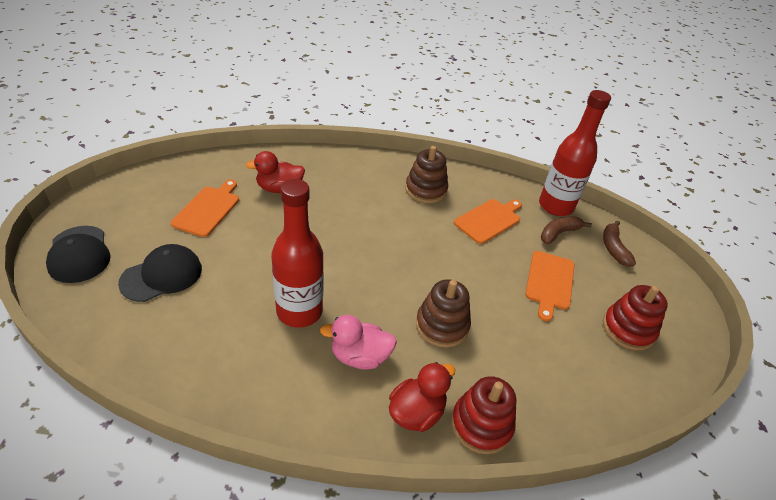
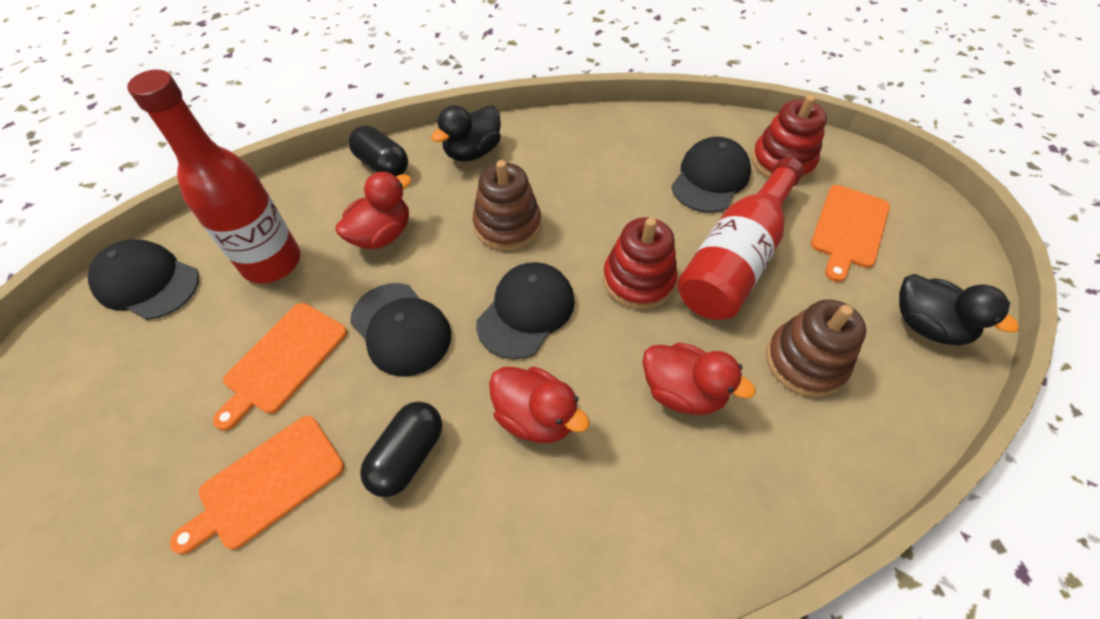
black cap: [46,226,111,283] [118,244,202,302] = 2 -> [88,240,199,320] [350,283,451,377] [476,262,575,359] [671,137,751,213] = 4
black capsule: none = 0 -> [348,125,408,176] [360,402,442,497] = 2
black duck: none = 0 -> [431,105,501,162] [899,274,1019,346] = 2
brown banana: [541,216,592,244] [603,221,636,267] = 2 -> none = 0
pink duck: [320,315,397,370] = 1 -> none = 0
red duck: [245,151,305,193] [389,362,455,432] = 2 -> [335,172,412,249] [489,367,590,443] [643,343,756,415] = 3

